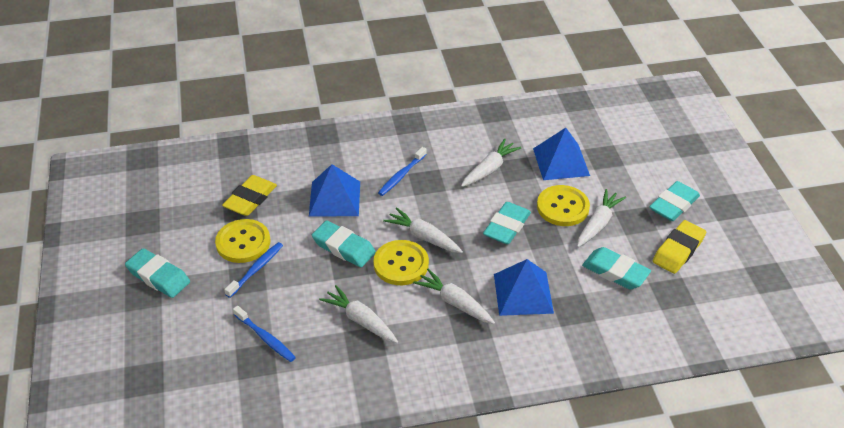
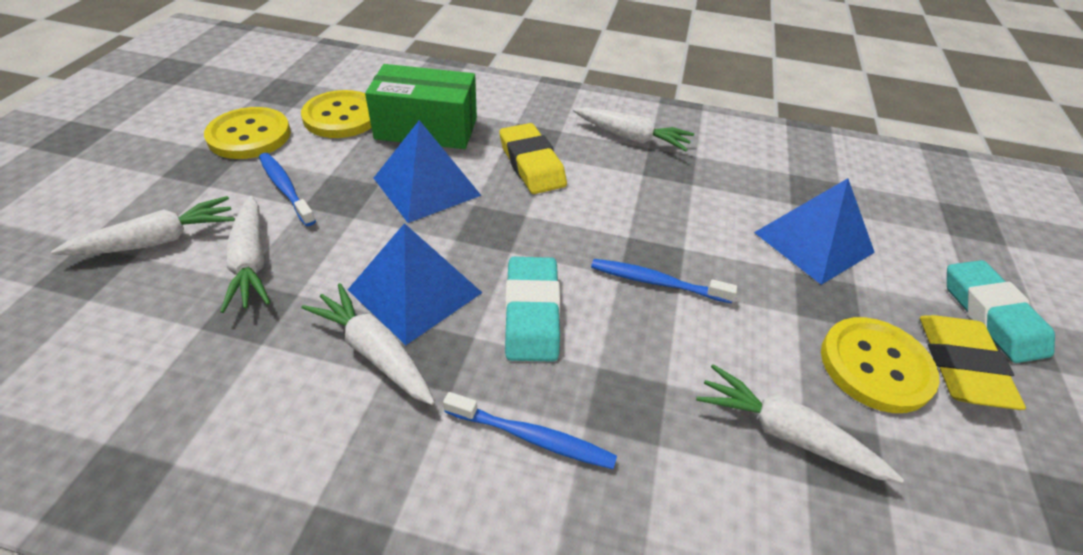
green box: none = 0 -> [365,64,477,149] = 1
turquoise eraser: [125,248,190,298] [312,220,376,267] [483,202,531,245] [582,247,651,290] [649,181,700,221] = 5 -> [505,257,560,362] [947,260,1055,363] = 2

